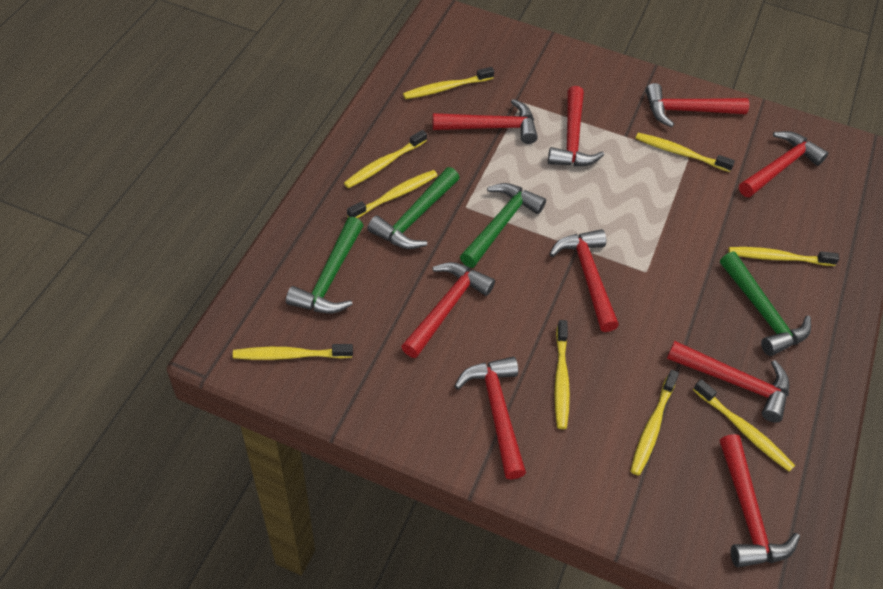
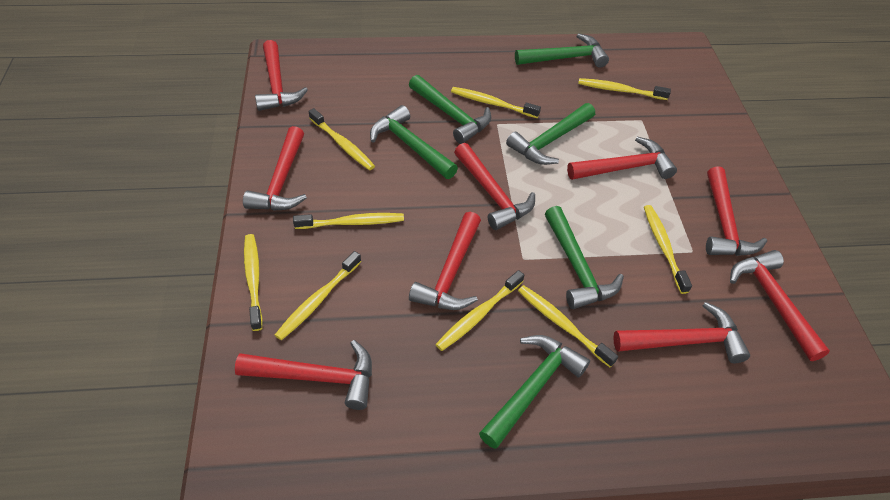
green hammer: [286,217,364,314] [367,167,459,249] [460,183,546,268] [720,251,811,356] = 4 -> [370,105,458,179] [409,75,491,144] [479,335,590,449] [506,103,595,165] [515,33,609,67] [545,206,624,309] = 6

